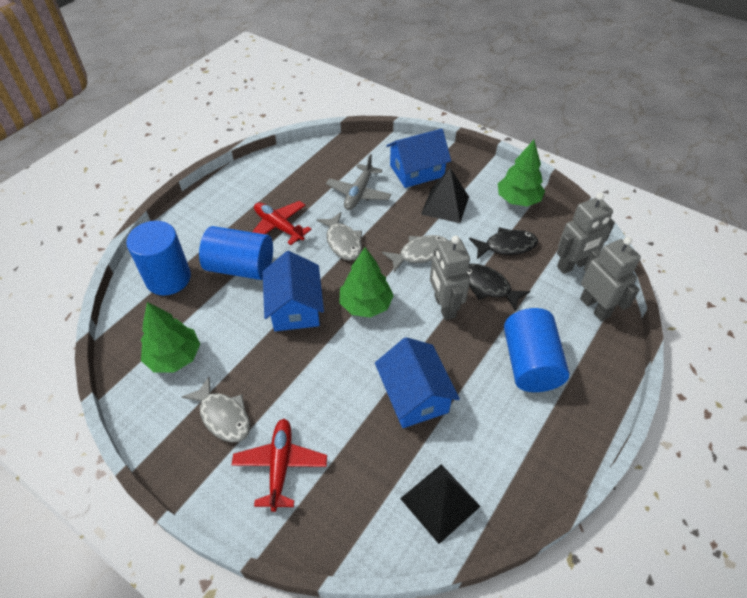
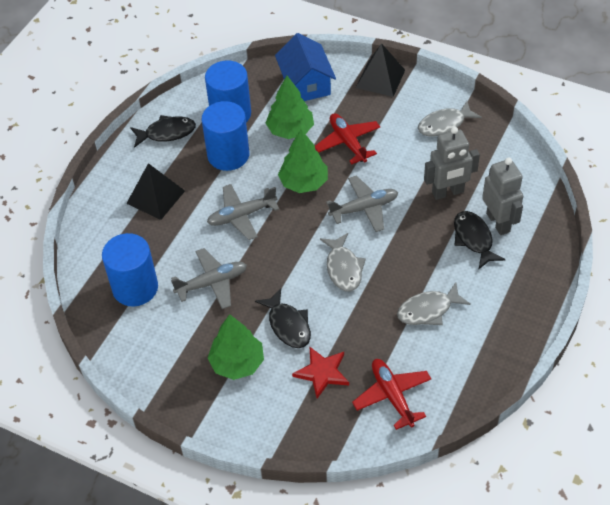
black fish: [467,264,530,312] [469,227,538,259] = 2 -> [130,115,196,148] [255,288,311,348] [454,211,506,269] = 3
blue house: [263,251,324,331] [375,337,460,428] [386,129,451,188] = 3 -> [275,33,336,101] = 1
grey plane: [326,154,392,210] = 1 -> [171,248,247,309] [207,184,279,240] [326,175,398,232] = 3
grey robot: [430,236,470,320] [557,193,615,274] [580,237,641,321] = 3 -> [424,127,480,200] [482,158,523,235] = 2
red star: none = 0 -> [292,346,349,398] = 1

